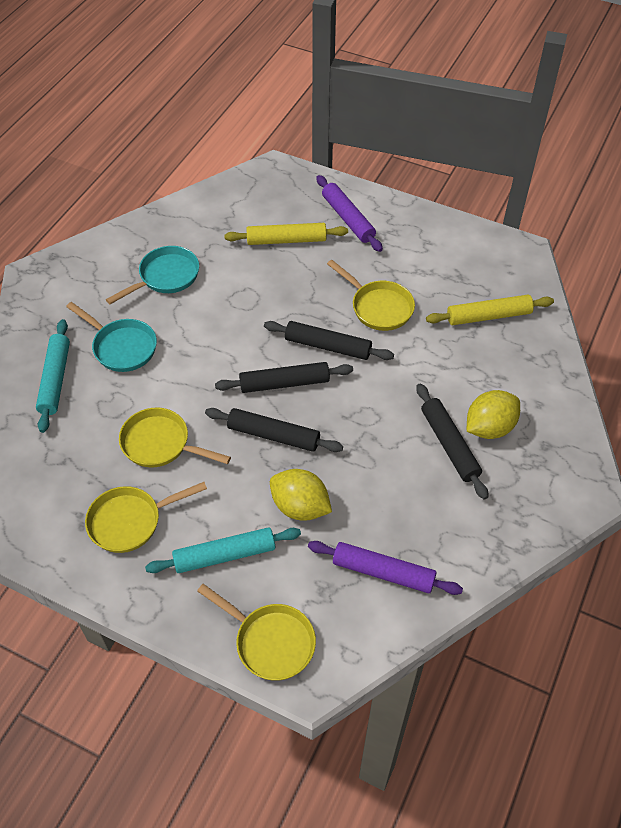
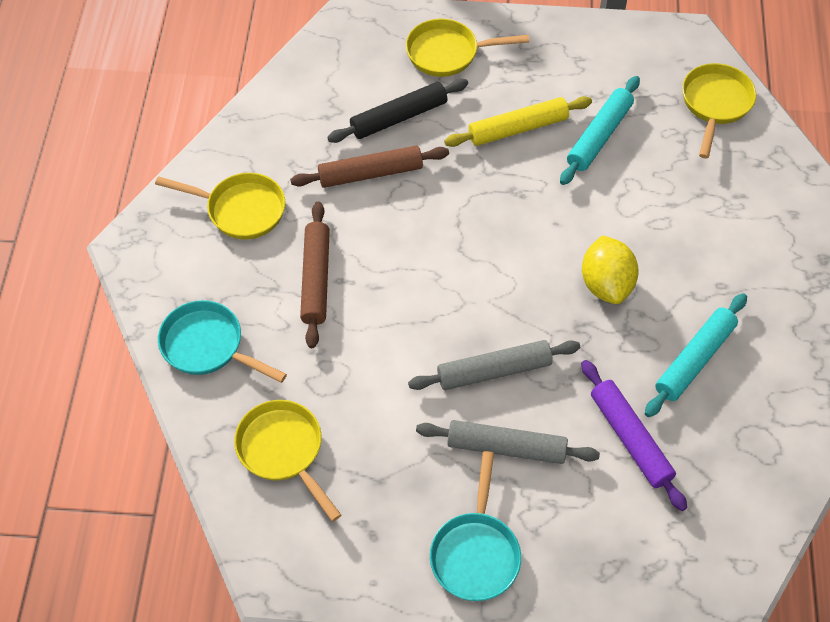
black rolling pin: [205,408,343,452] [215,362,353,393] [264,321,394,360] [416,384,488,500] = 4 -> [327,79,468,143] = 1
brown rolling pin: none = 0 -> [290,146,449,188] [300,202,330,348] = 2
grey rolling pin: none = 0 -> [408,340,580,390] [416,420,600,464] = 2
purple rolling pin: [308,541,463,595] [316,175,383,252] = 2 -> [581,360,687,511] = 1
yellow lemon: [270,469,332,521] [467,390,520,439] = 2 -> [582,236,639,304] = 1
yellow rolling pin: [224,223,348,245] [426,295,554,325] = 2 -> [444,96,592,147] = 1

